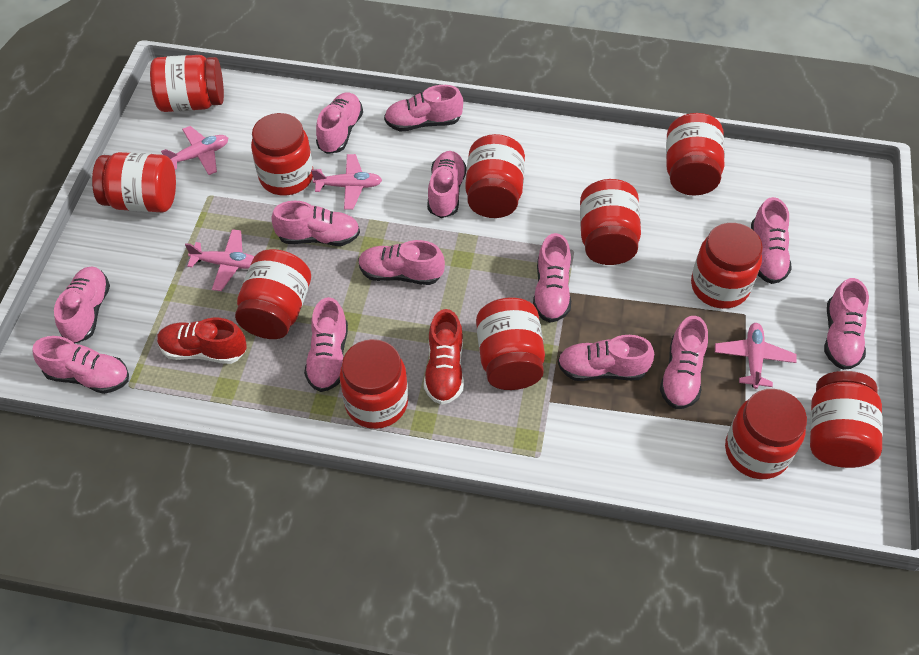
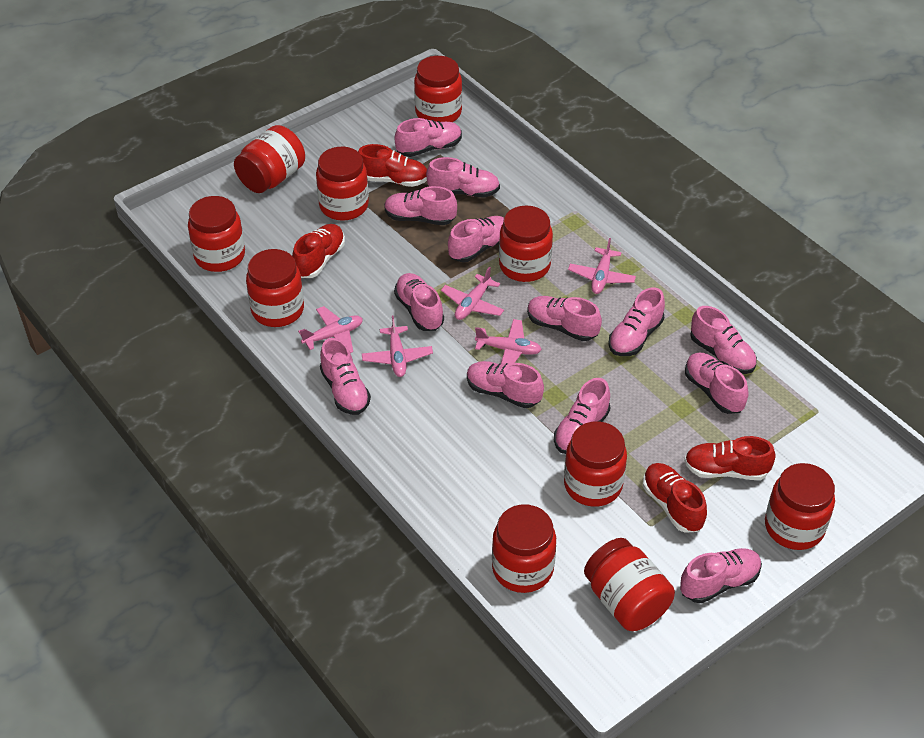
pink plane: [161,126,228,175] [185,229,255,291] [311,154,382,210] [715,323,797,389] = 4 -> [298,306,363,353] [362,315,433,377] [441,267,504,320] [475,319,542,364] [568,238,636,294] = 5
red jar: [92,152,176,212] [150,55,224,112] [235,249,311,339] [251,113,313,196] [340,339,408,429] [465,134,525,218] [476,297,545,390] [580,179,641,265] [666,113,725,196] [691,223,763,309] [725,389,807,479] [810,371,883,468] = 12 -> [188,196,245,272] [234,125,305,193] [246,249,304,327] [316,147,369,221] [414,56,462,122] [492,504,556,593] [499,206,553,282] [564,421,627,507] [584,538,675,631] [765,463,835,550] = 10
red shoe: [157,318,247,364] [424,309,464,405] = 2 -> [292,224,345,278] [358,144,427,187] [643,463,707,533] [684,436,776,480] = 4

